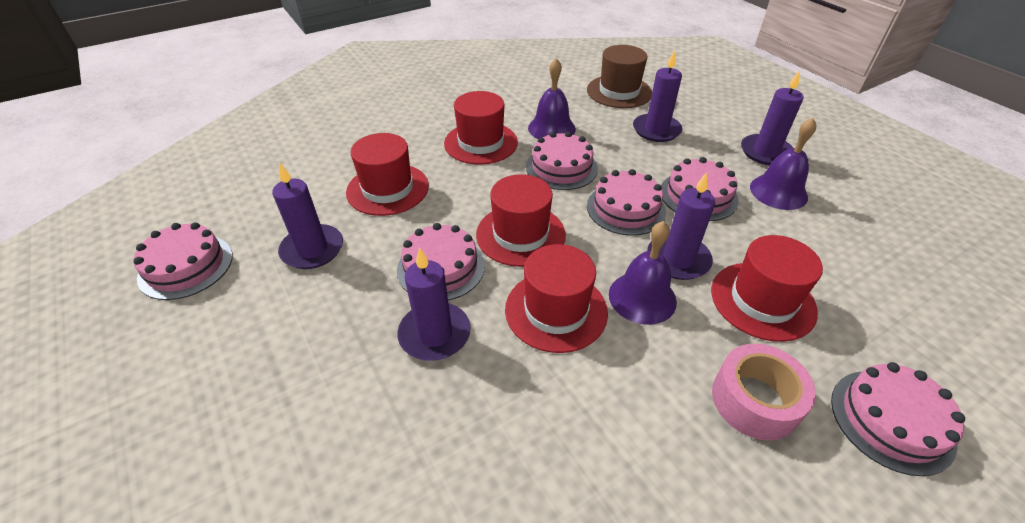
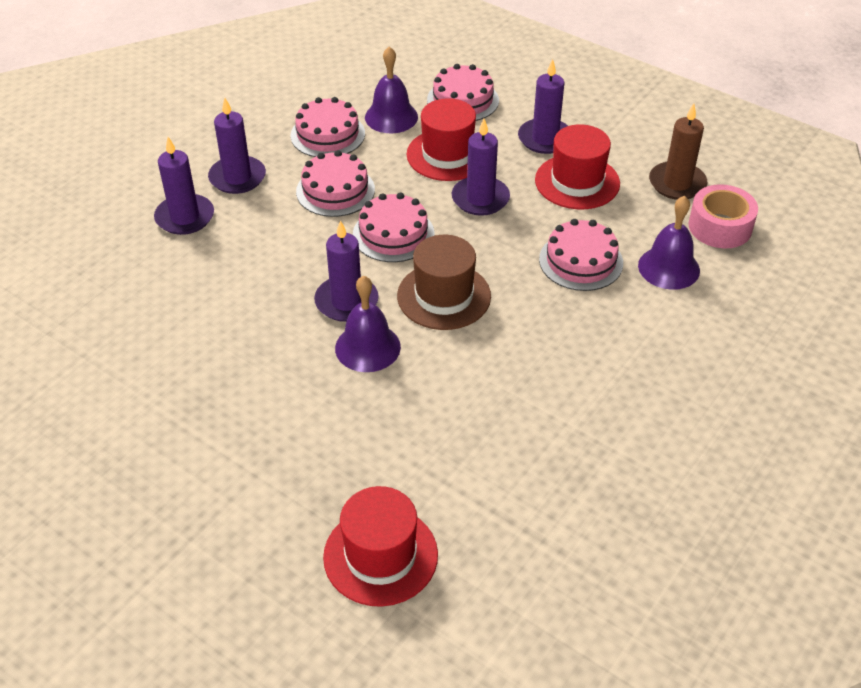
brown candle: none = 0 -> [649,103,707,200] = 1
pink cake: [133,222,233,300] [397,223,485,300] [526,131,598,190] [587,169,666,236] [661,157,739,221] [831,362,965,476] = 6 -> [291,97,365,157] [296,150,375,217] [353,193,434,262] [427,64,499,121] [539,219,623,291] = 5
red hat: [346,133,429,216] [444,91,518,165] [476,174,566,267] [505,244,608,353] [711,235,823,342] = 5 -> [323,486,438,607] [407,98,476,181] [535,124,620,209] = 3

